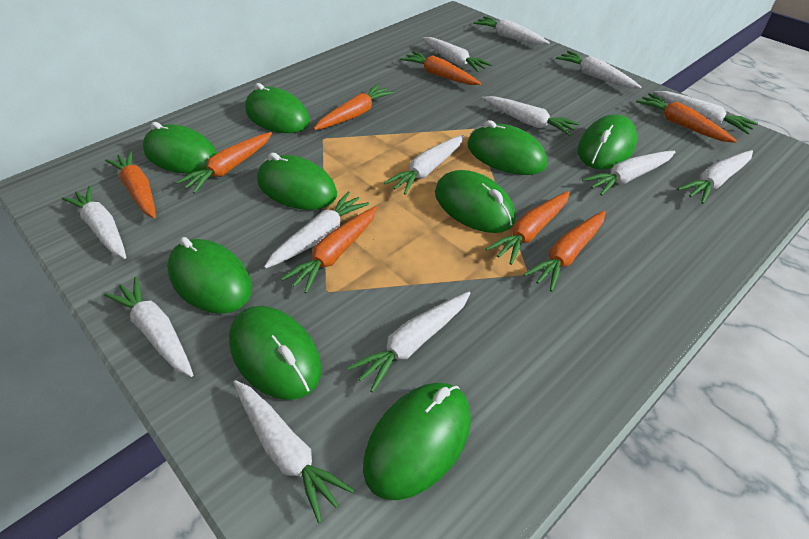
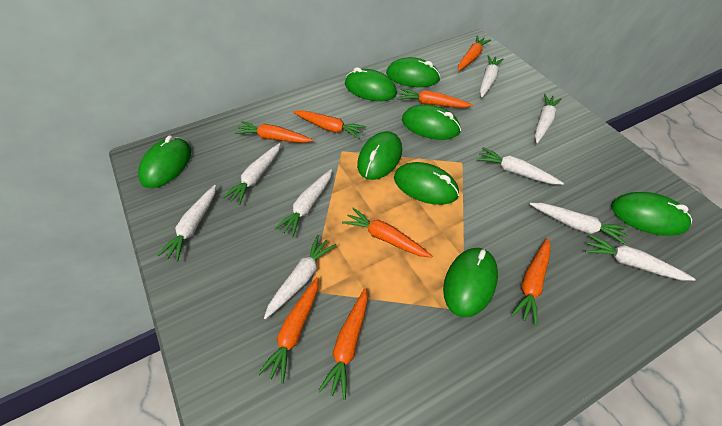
green mouse: [143,122,217,173] [167,237,252,314] [229,306,321,400] [245,83,310,133] [257,153,337,210] [363,383,471,500] [435,170,516,233] [468,120,547,175] [578,114,637,169] = 9 -> [138,136,191,188] [345,67,397,101] [357,131,402,180] [386,57,440,87] [394,162,459,205] [402,104,461,140] [443,248,498,317] [611,192,692,236] = 8
white carrot: [62,186,126,259] [104,277,193,377] [233,380,354,523] [264,192,369,269] [347,291,470,393] [384,135,464,195] [422,37,493,73] [474,16,550,45] [482,96,580,136] [556,51,641,89] [582,151,676,195] [653,91,758,135] [677,150,753,204] = 13 -> [157,185,216,262] [223,143,281,205] [264,235,336,319] [274,169,332,237] [476,147,564,185] [480,55,503,98] [530,203,628,245] [535,94,562,143] [585,234,696,281] = 9

